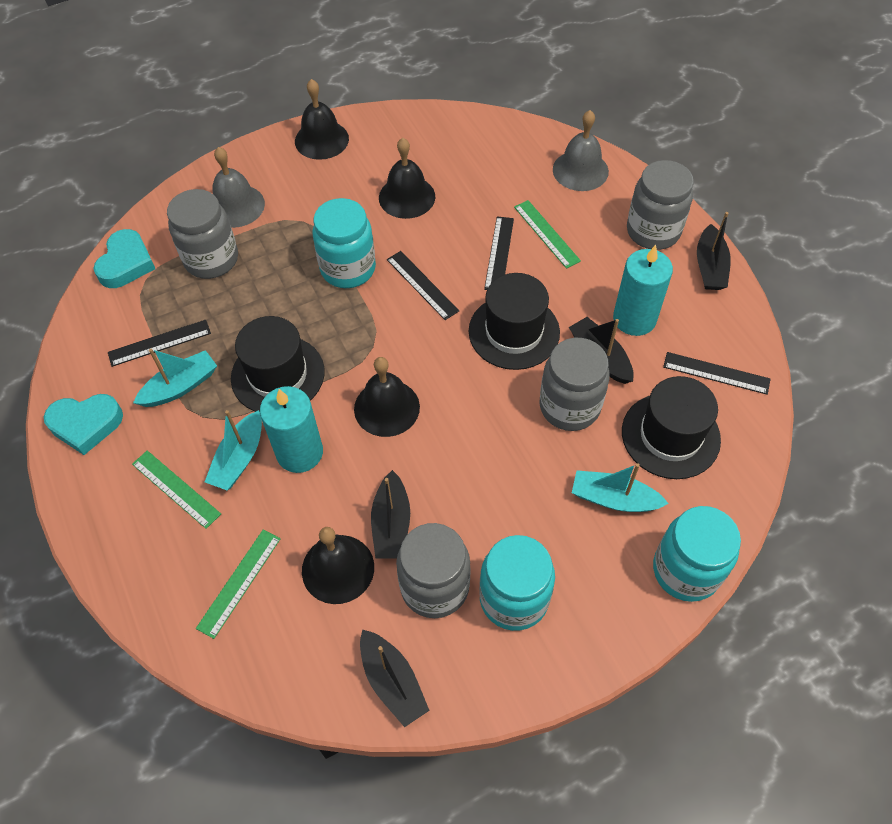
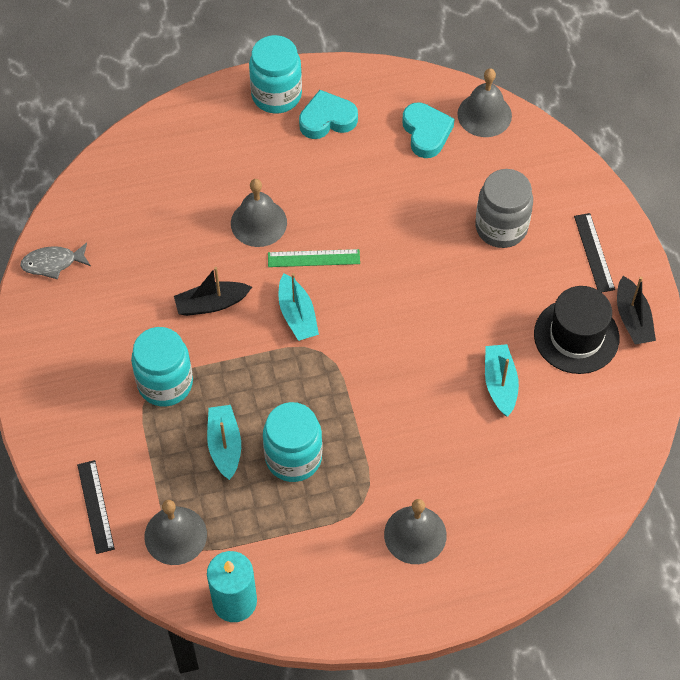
black bell: [295,79,349,160] [302,527,374,604] [354,357,420,437] [379,138,435,219] = 4 -> none = 0
black boat: [360,630,430,727] [371,470,410,559] [569,317,634,384] [697,212,731,290] = 4 -> [174,267,252,316] [617,276,656,345] = 2
black hat: [231,316,325,412] [469,273,560,370] [622,376,721,479] = 3 -> [534,286,619,374] = 1
black ruler: [108,320,211,367] [387,251,459,320] [484,216,514,290] [663,352,770,395] = 4 -> [77,460,115,554] [574,213,615,292] = 2
green ruler: [132,450,221,529] [196,529,281,639] [514,200,581,269] = 3 -> [268,249,360,267] = 1
grey bell: [212,147,265,228] [553,110,609,191] = 2 -> [144,500,207,565] [231,179,287,247] [384,499,447,564] [457,68,512,137] = 4
grey fish: none = 0 -> [20,242,91,280] = 1
grey jar: [167,189,238,279] [396,523,471,618] [539,338,610,431] [627,160,694,250] = 4 -> [475,169,533,248] = 1
turquoise candle: [260,386,323,473] [613,245,673,336] = 2 -> [207,551,257,622] = 1

